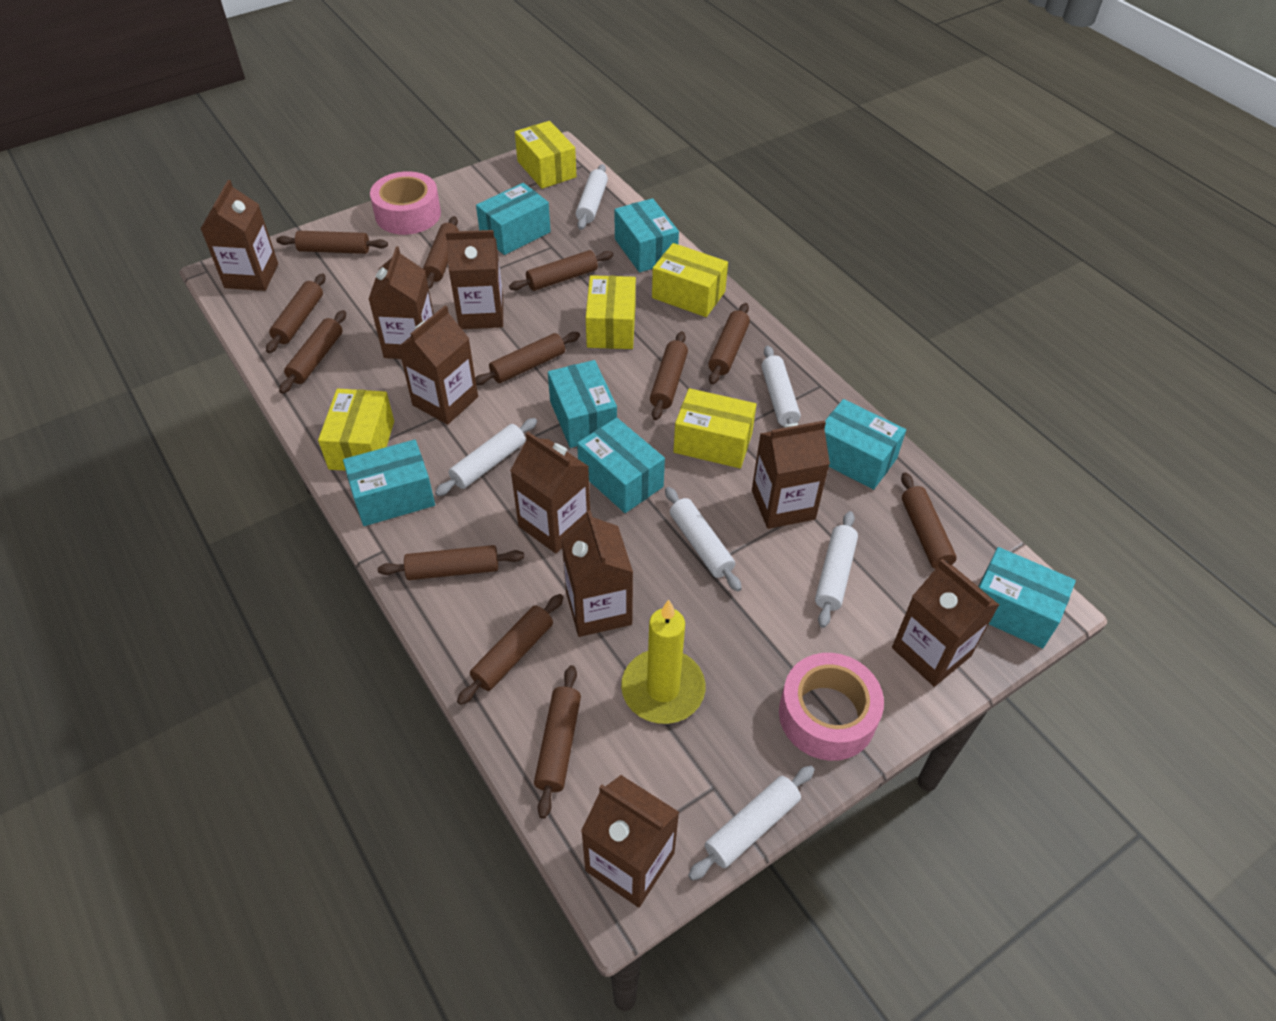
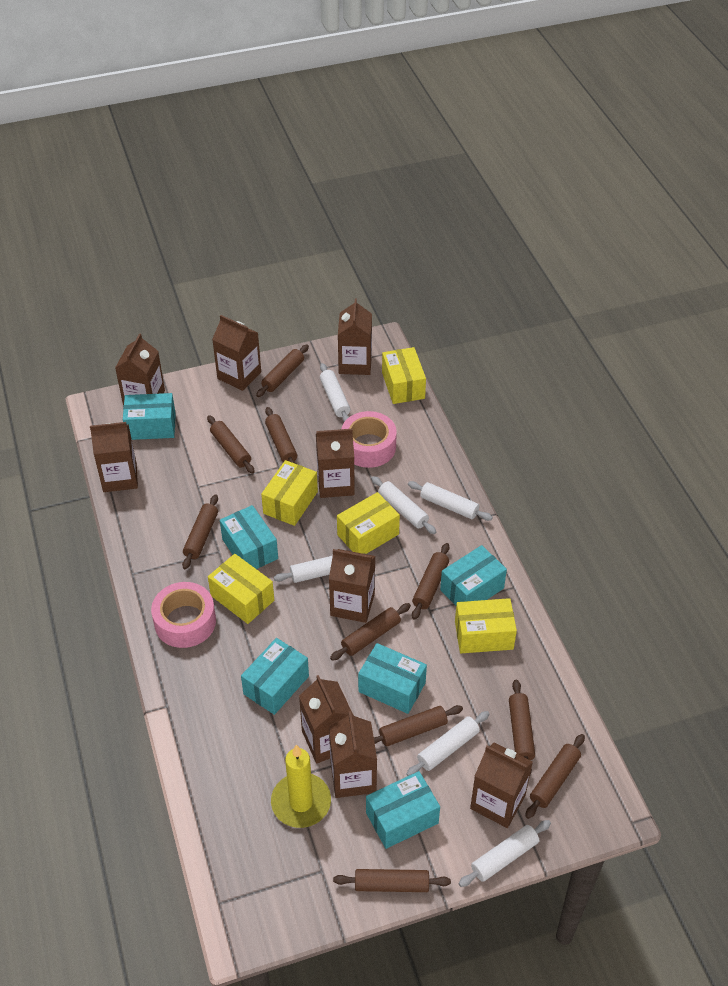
brown rolling pin: [266,274,326,353] [276,231,388,254] [279,310,346,394] [378,545,524,580] [423,216,459,289] [457,594,563,705] [475,332,580,385] [509,250,613,291] [534,665,581,819] [650,331,688,420] [708,303,750,385] [901,472,957,569] = 12 -> [182,494,218,569] [207,415,255,474] [256,344,309,397] [265,407,297,464] [330,603,411,661] [333,869,451,892] [374,705,463,746] [412,543,449,620] [509,680,535,775] [525,734,585,819] = 10
turquoise box: [343,440,435,526] [476,183,551,255] [548,360,617,448] [577,418,665,513] [615,198,679,273] [824,399,906,490] [978,547,1076,648] = 7 -> [123,393,176,440] [220,505,278,569] [241,638,309,715] [358,643,427,714] [366,771,440,849] [440,545,507,605] = 6

